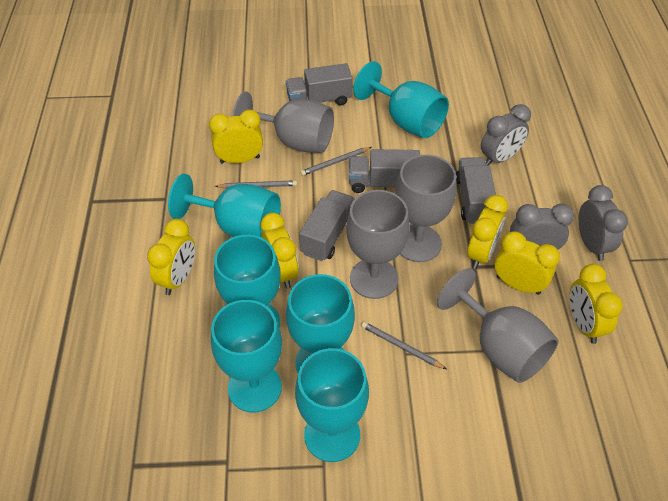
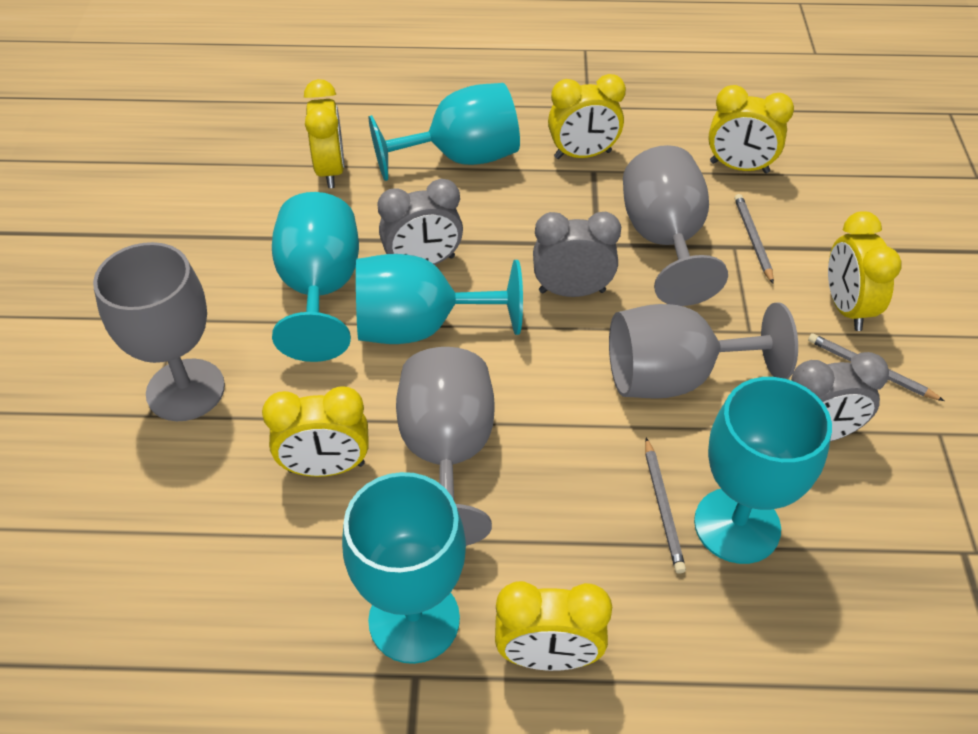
grey truck: [286,63,353,105] [299,190,355,261] [349,149,420,193] [456,157,496,224] = 4 -> none = 0
turquoise goblet: [168,174,281,238] [211,300,282,412] [214,235,281,328] [286,274,355,373] [295,348,369,462] [353,61,449,138] = 6 -> [272,192,359,362] [342,472,466,664] [356,254,523,344] [369,83,520,181] [694,377,832,564] = 5

